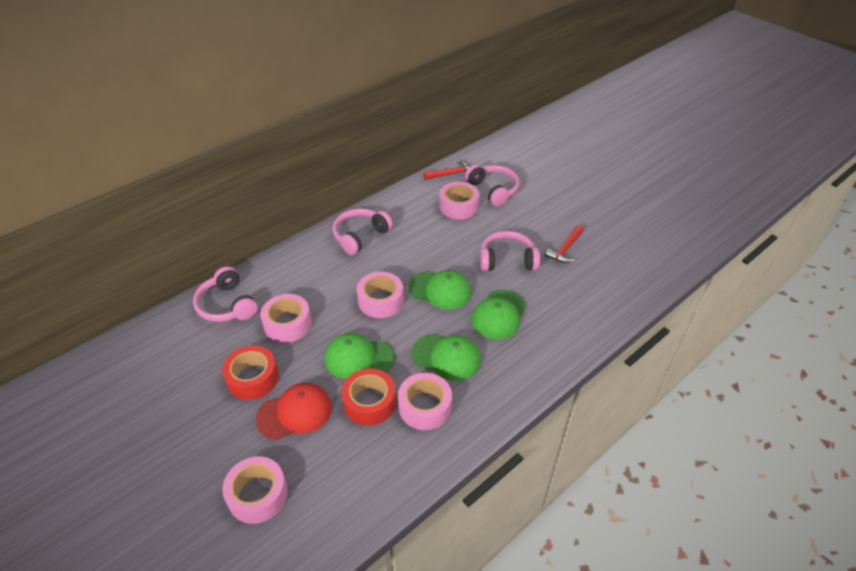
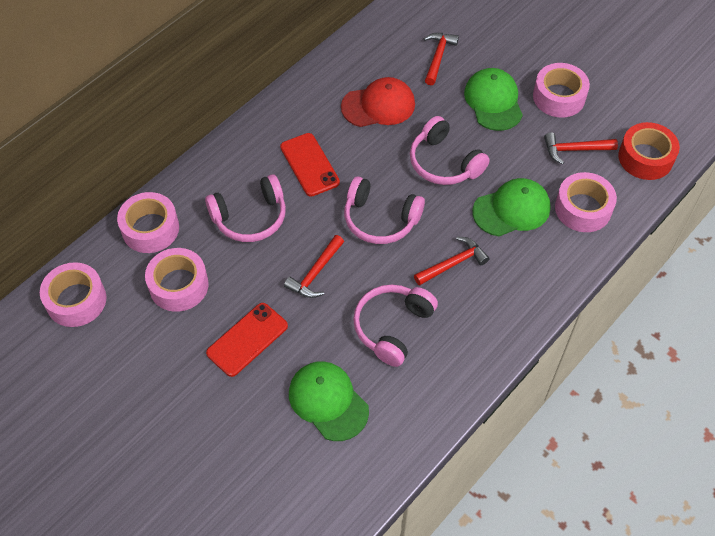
green cap: [325,333,395,379] [408,270,472,310] [412,334,481,381] [471,290,526,340] = 4 -> [289,361,369,441] [464,68,523,131] [472,178,551,236] = 3
red hammer: [423,161,469,180] [545,226,583,263] = 2 -> [284,235,344,298] [414,237,489,286] [423,33,459,85] [544,132,618,164] = 4
red phone: none = 0 -> [206,303,288,377] [280,133,340,197] = 2
red tape: [222,345,279,400] [342,368,396,426] = 2 -> [618,122,680,180] = 1

